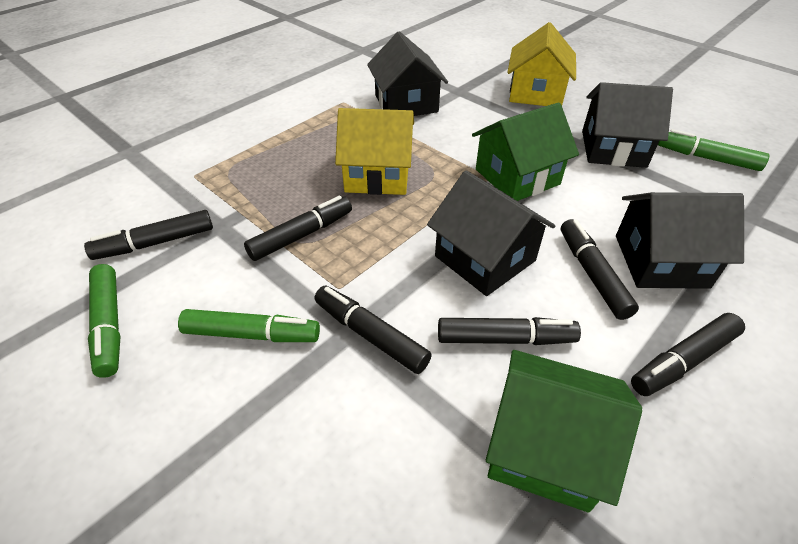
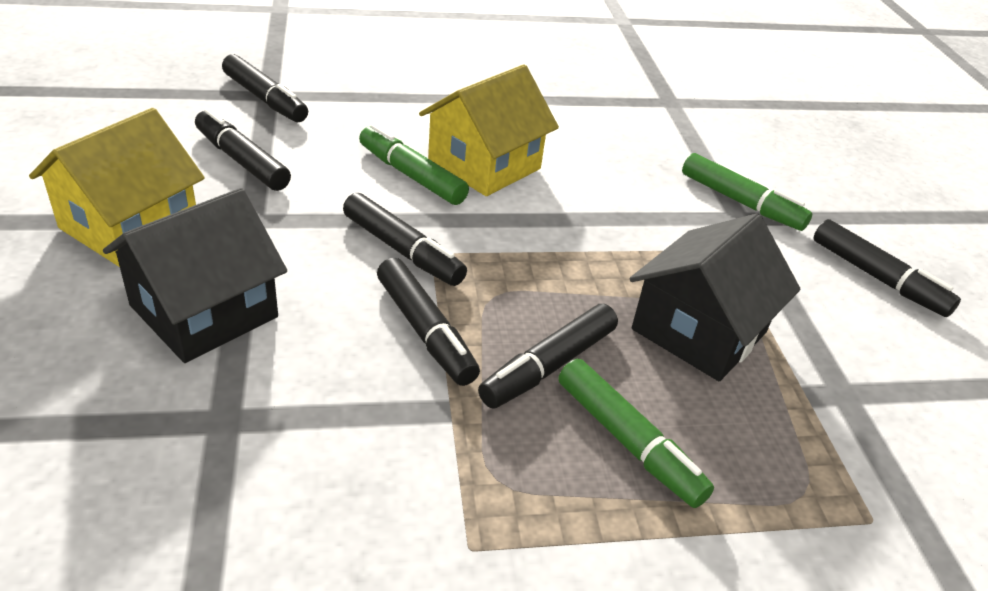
black house: [367,31,448,116] [427,171,555,296] [582,82,673,168] [616,192,744,289] = 4 -> [103,188,287,363] [629,213,800,381] = 2
green house: [472,102,579,201] [486,350,642,512] = 2 -> none = 0

